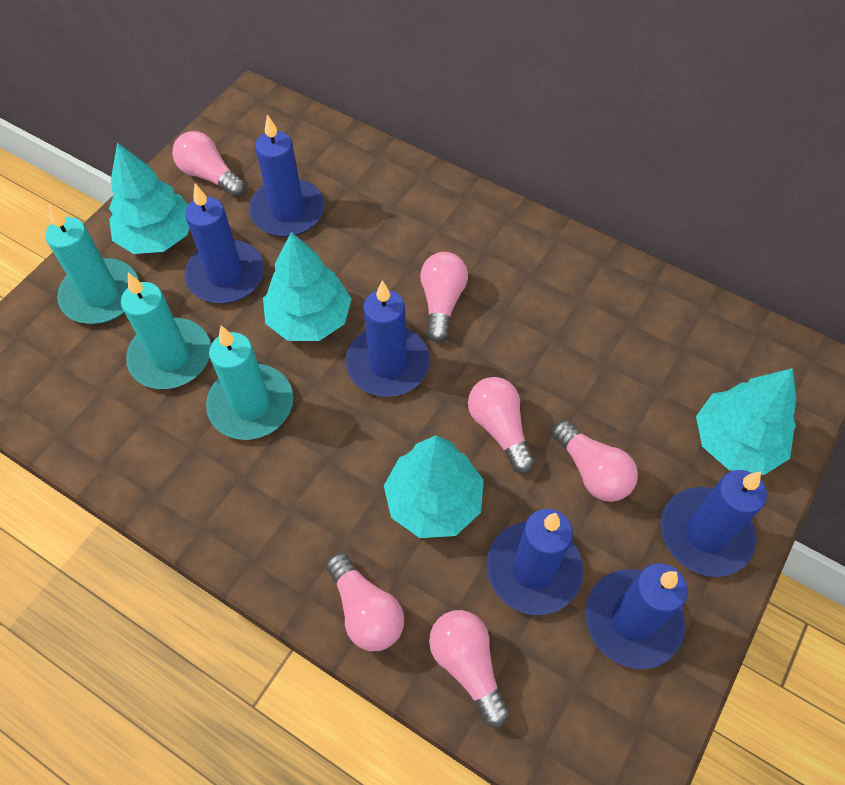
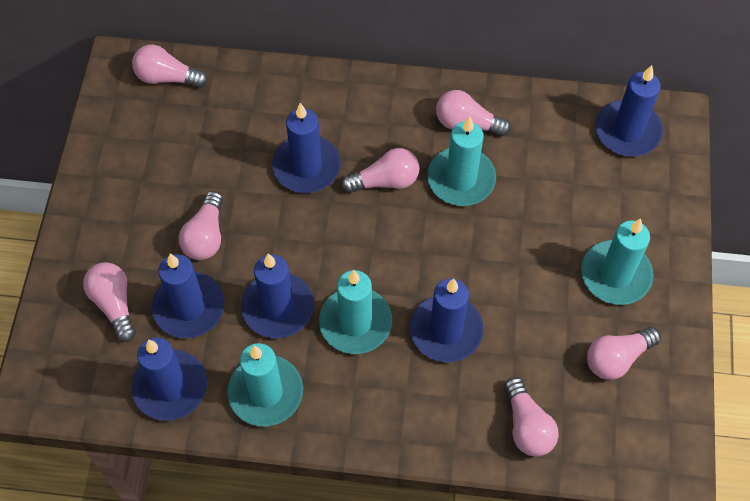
pink light bulb: [172,131,245,197] [326,553,404,651] [420,252,468,342] [429,610,509,728] [468,377,535,474] [552,420,638,502] = 6 -> [83,262,136,342] [132,45,208,88] [179,191,223,260] [341,148,419,193] [436,90,511,136] [504,377,559,457] [587,327,661,380] = 7
turquoise candle: [45,205,138,324] [121,273,211,389] [206,326,293,440] = 3 -> [227,343,303,426] [319,270,392,354] [427,116,496,206] [581,218,653,305] = 4
turquoise tree: [109,143,189,254] [263,232,352,341] [384,435,484,538] [696,368,796,475] = 4 -> none = 0

